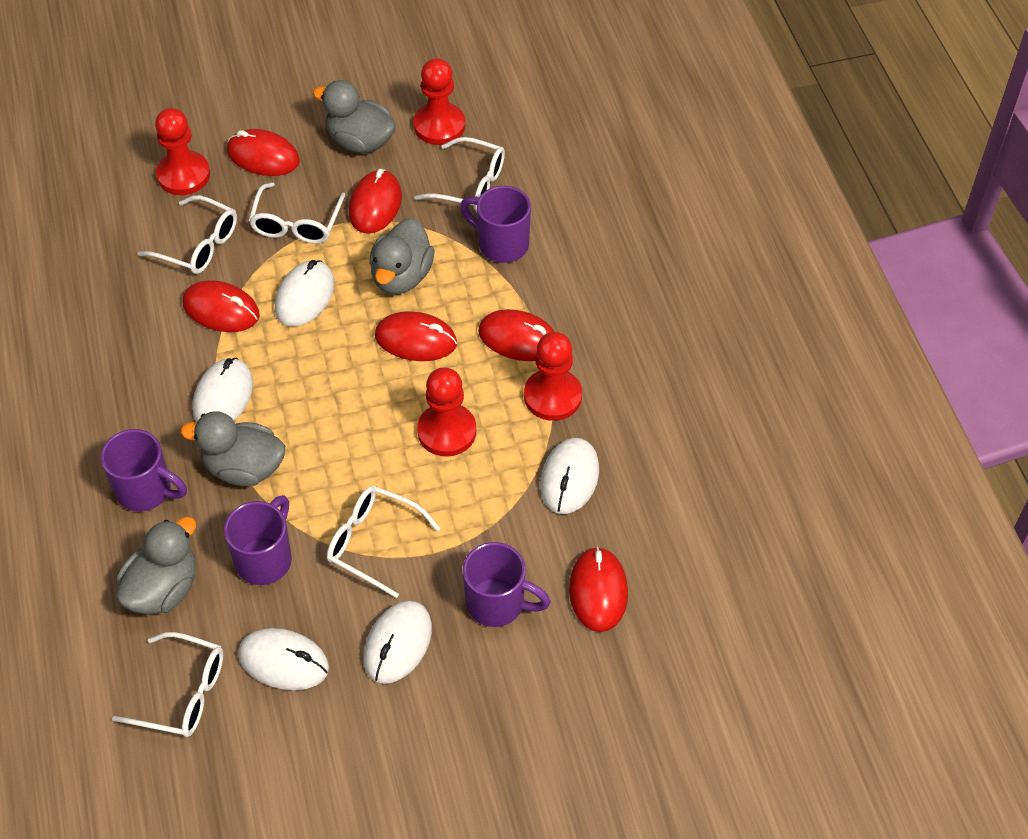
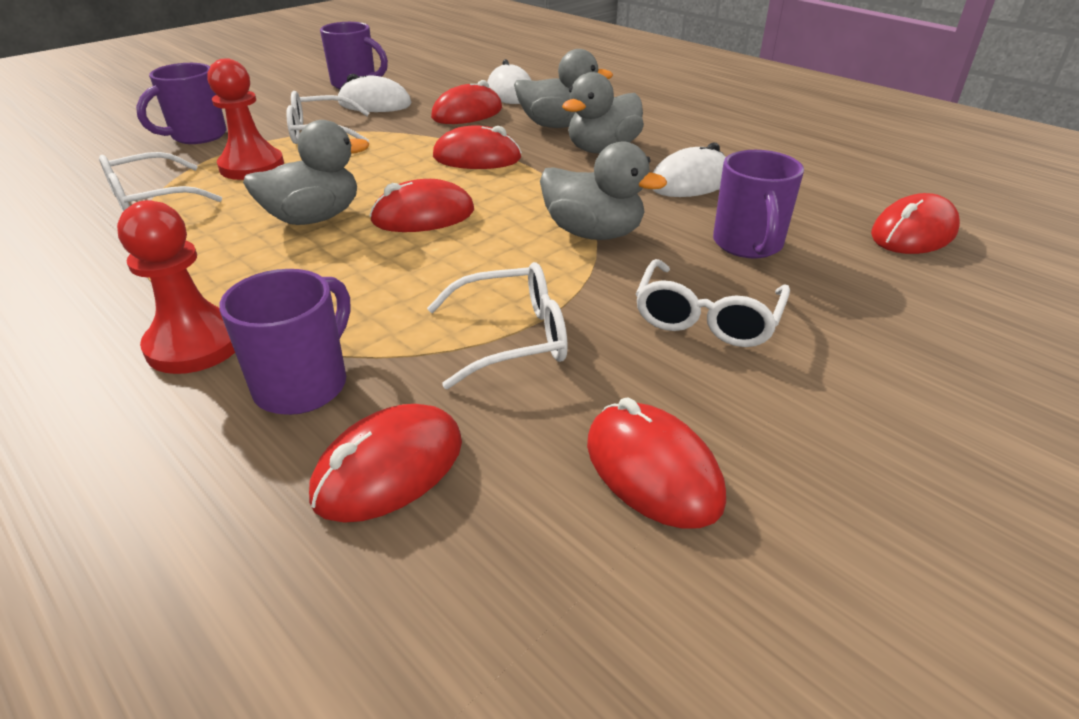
red pawn: [155,108,210,195] [413,58,465,145] [417,367,476,457] [524,332,582,421] = 4 -> [117,200,235,374] [208,58,284,180] = 2
white glasses: [112,632,224,737] [138,195,237,274] [249,182,345,244] [327,486,440,598] [414,137,505,211] = 5 -> [99,152,222,211] [286,91,369,144] [427,262,568,389] [636,259,790,347] = 4
white mouse: [193,358,253,422] [238,628,329,690] [275,260,334,327] [364,601,432,684] [540,438,599,514] = 5 -> [338,74,411,112] [487,59,531,104] [652,142,726,197] = 3

